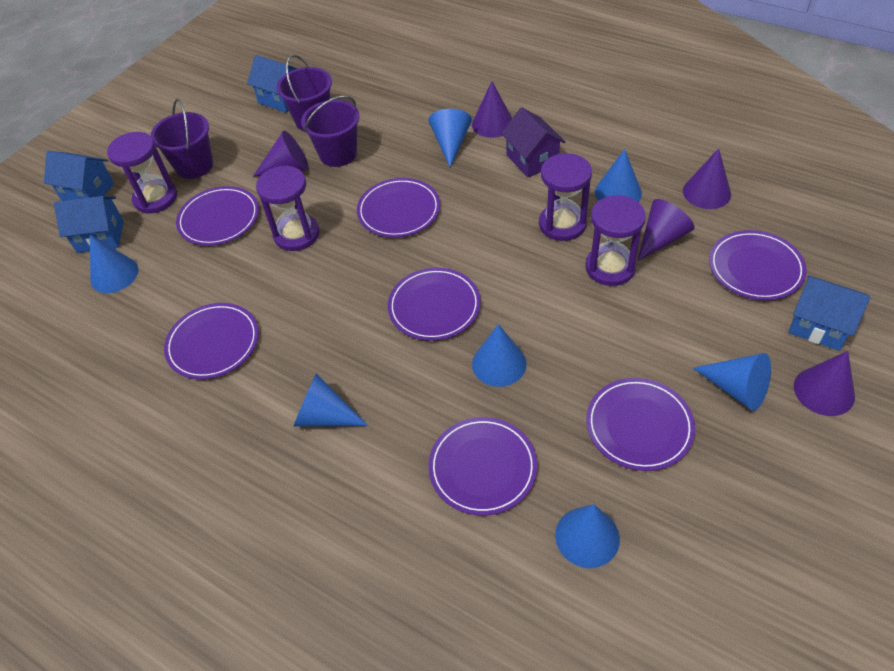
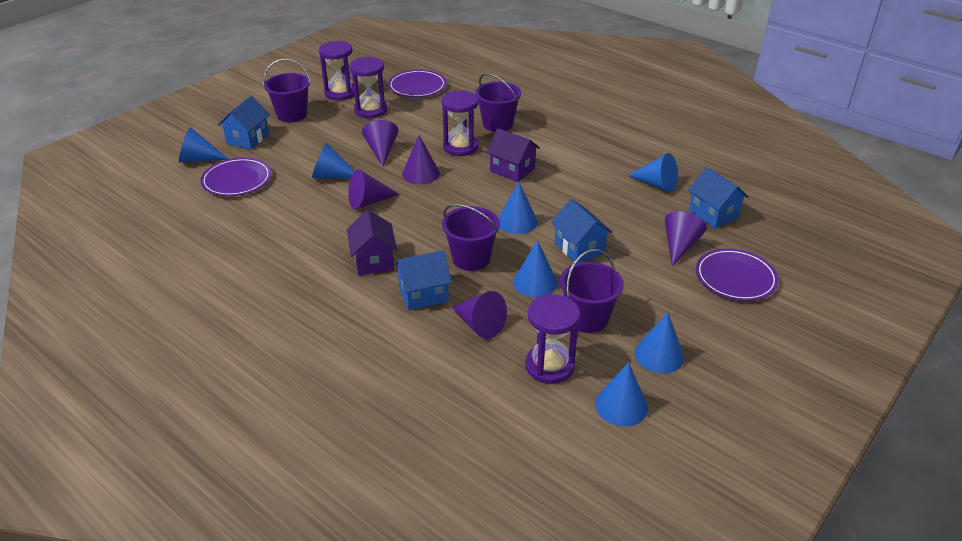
purple bucket: [150,99,213,179] [276,55,332,131] [301,95,359,167] = 3 -> [263,58,311,123] [442,204,500,271] [475,73,521,132] [560,249,624,333] = 4
purple house: [501,107,565,178] = 1 -> [347,210,397,275] [486,128,540,182] = 2
purple plate: [164,303,259,379] [176,186,259,246] [357,178,440,238] [388,268,481,341] [428,417,537,515] [586,378,695,471] [709,230,807,300] = 7 -> [200,158,272,196] [388,70,446,97] [696,248,779,301] = 3

